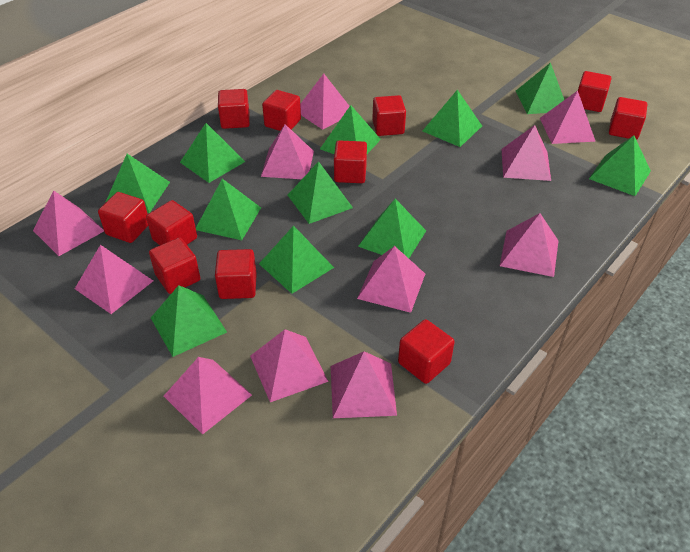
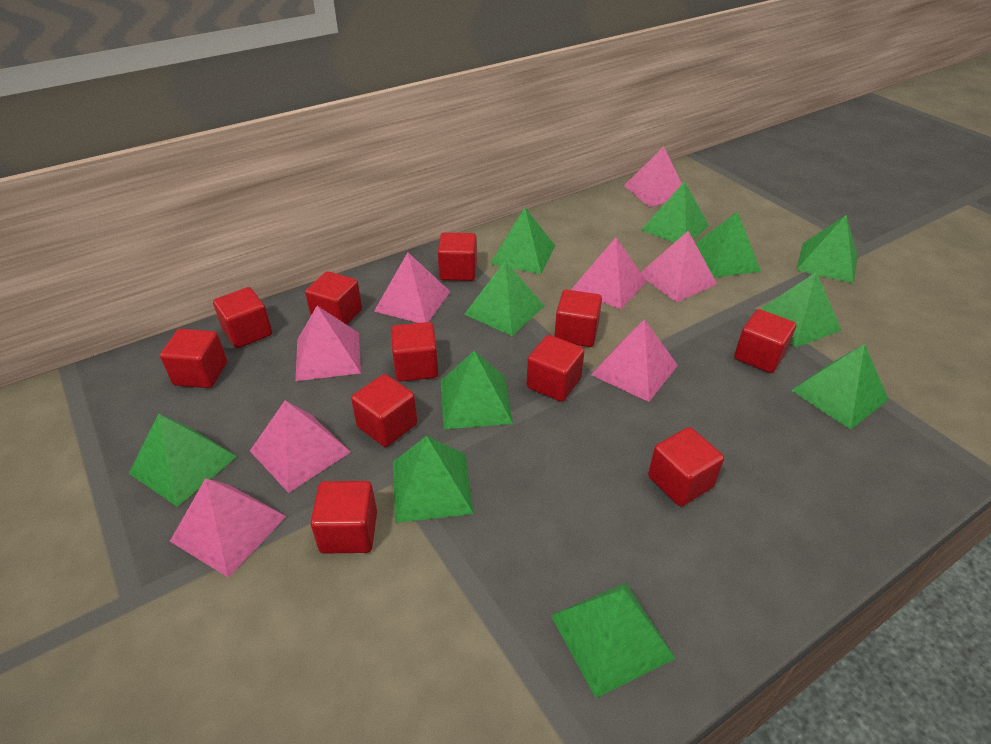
pink pyramid: [33,191,104,256] [75,245,153,314] [164,357,252,435] [250,329,329,402] [261,124,314,179] [300,74,350,130] [331,351,397,418] [357,246,425,313] [500,213,558,277] [501,125,551,181] [540,91,596,144] = 11 -> [170,478,287,578] [250,400,351,493] [295,306,361,381] [374,252,451,323] [571,237,647,309] [591,319,678,402] [624,147,682,207] [640,231,717,302] = 8

